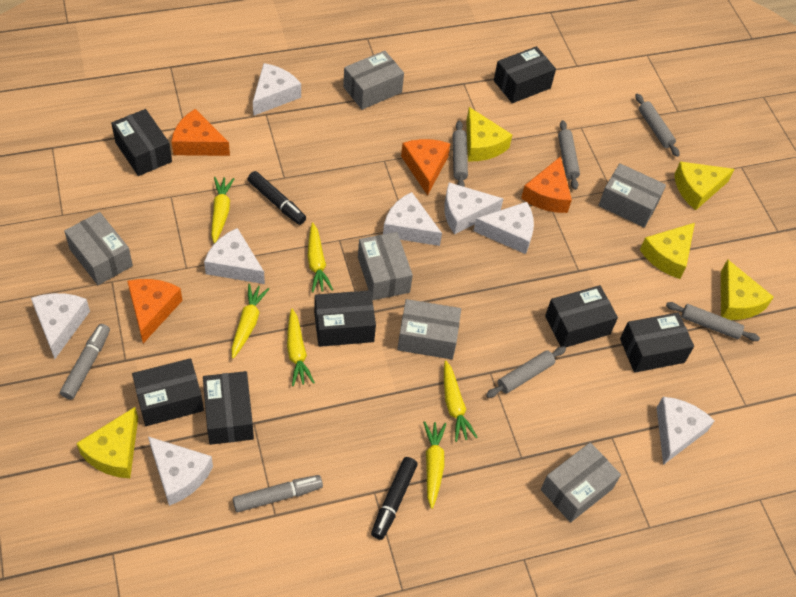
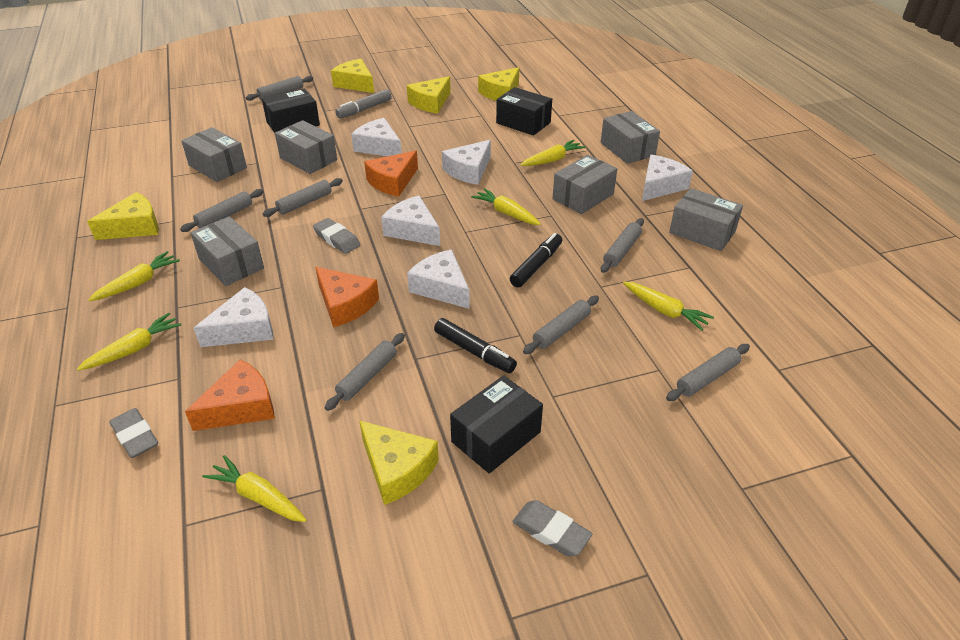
black box: [111,109,172,176] [132,358,204,426] [203,371,254,445] [314,290,376,347] [494,46,556,103] [545,285,618,348] [620,312,694,373] = 7 -> [262,88,320,133] [450,375,543,474] [496,87,552,135] = 3
grey eraser: none = 0 -> [109,408,158,458] [313,218,360,254] [512,500,592,556] = 3
grey marker: [60,324,110,400] [233,475,323,512] = 2 -> [335,89,392,119] = 1
grey rolling pin: [452,121,468,187] [486,347,566,398] [558,120,580,190] [635,94,680,157] [666,302,760,341] = 5 -> [180,189,264,232] [246,76,313,101] [263,178,343,217] [325,333,405,411] [523,296,599,354] [601,218,644,273] [666,344,750,401] = 7
orange cheese: [127,279,183,343] [171,109,230,156] [401,139,450,196] [521,156,572,213] = 4 -> [185,359,275,431] [315,267,379,327] [364,151,418,197] = 3
white cheese: [31,293,90,359] [148,437,213,506] [204,228,265,284] [253,63,301,116] [383,192,442,246] [444,183,504,235] [474,202,534,254] [657,397,715,465] = 8 -> [194,287,273,347] [351,118,402,156] [381,196,440,246] [407,249,470,309] [442,140,491,185] [642,155,693,201] = 6

